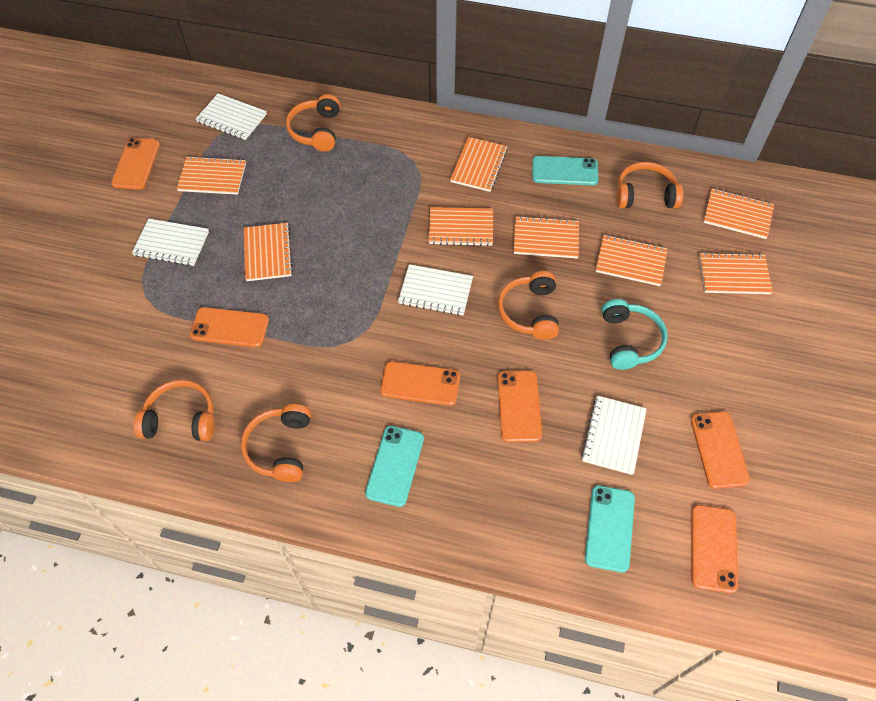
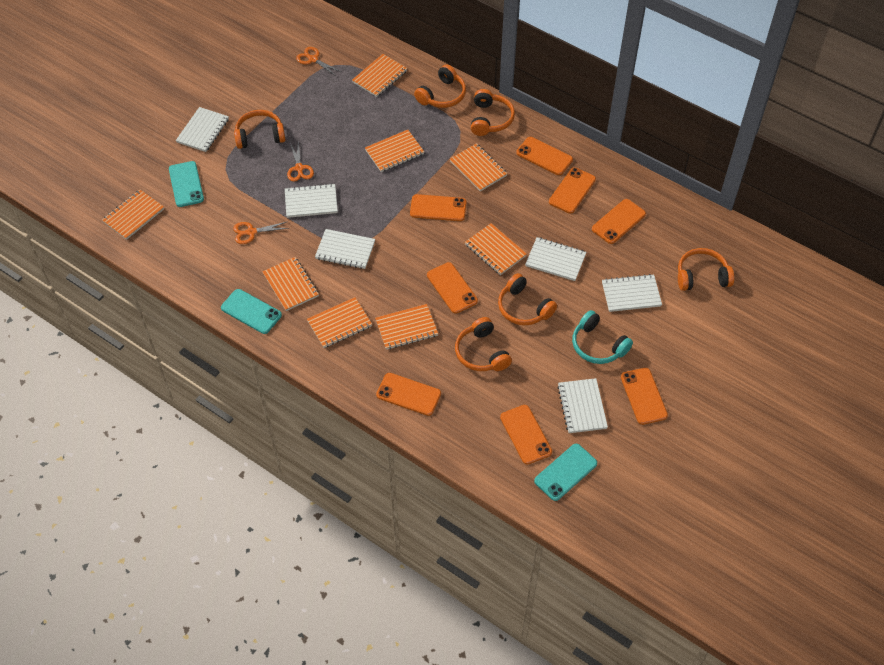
orange headphones: [134,380,215,441] [241,404,311,482] [286,94,340,152] [498,271,559,340] [616,162,683,208] = 5 -> [234,110,285,149] [414,64,466,108] [455,317,512,371] [471,89,515,136] [498,273,557,325] [678,248,734,291] = 6
orange phone: [111,138,160,190] [190,307,269,347] [380,361,460,406] [498,371,542,442] [691,411,750,489] [691,505,738,593] = 6 -> [376,373,441,416] [410,194,467,221] [427,262,478,314] [500,405,552,465] [516,137,573,175] [549,167,596,214] [592,199,646,244] [621,368,668,425] = 8
orange scissors: none = 0 -> [233,221,288,244] [287,141,314,182] [296,47,341,76] = 3
white notebook: [132,219,209,266] [196,93,267,140] [398,264,473,316] [581,396,647,475] = 4 -> [176,107,229,152] [285,183,338,218] [315,229,375,269] [525,237,586,281] [557,378,608,433] [602,274,662,312] = 6

